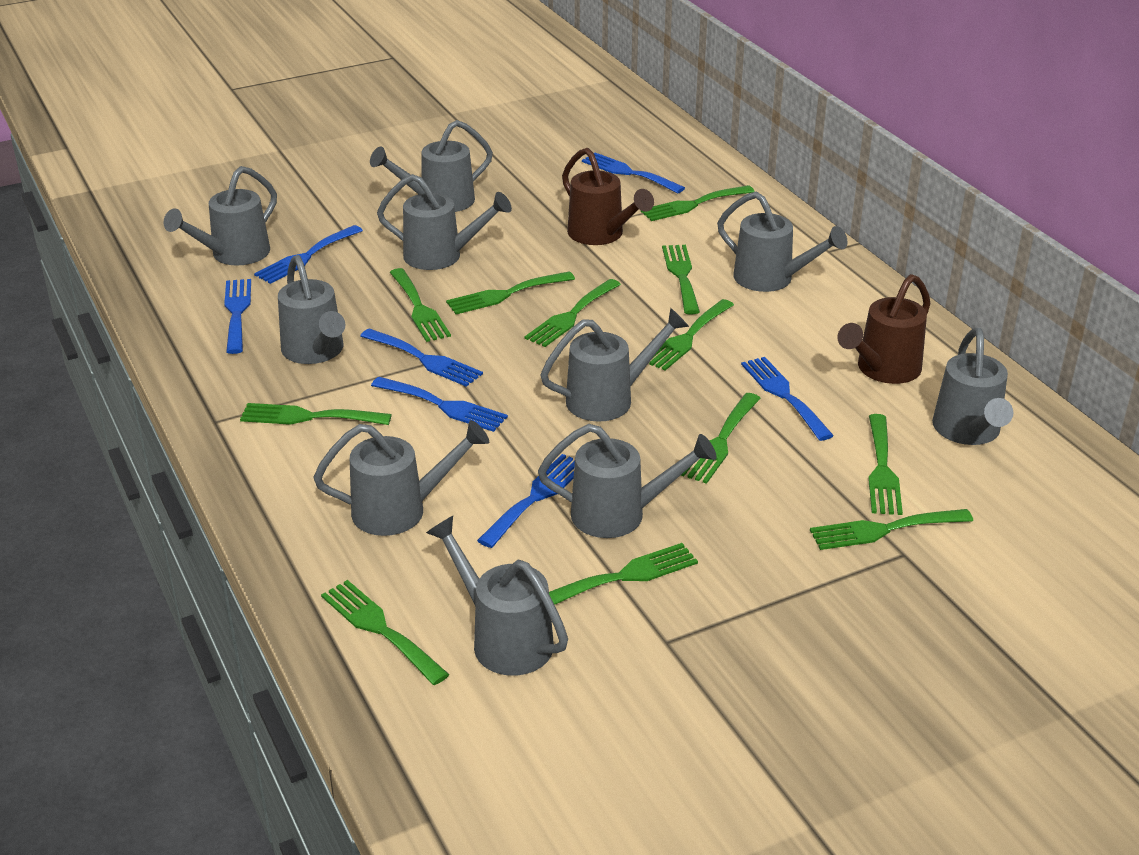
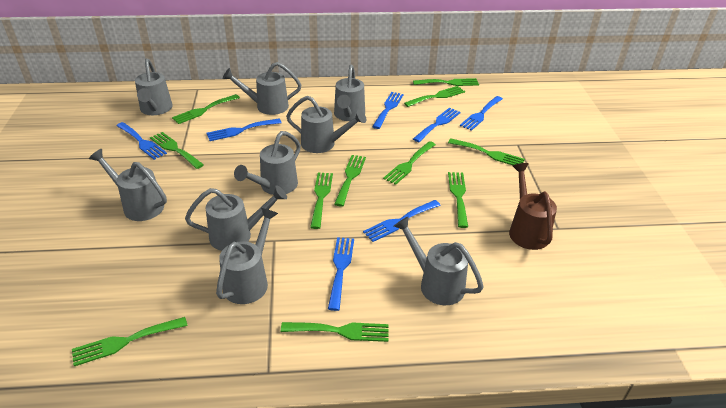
brown watering can: [562,148,654,245] [837,274,930,384] = 2 -> [509,163,557,250] = 1
green fork: [240,403,392,425] [321,580,449,685] [390,268,451,342] [446,272,575,314] [525,279,621,347] [549,543,698,605] [641,185,755,221] [649,299,734,371] [662,245,700,315] [681,393,761,484] [810,509,973,550] [868,414,903,515] = 12 -> [72,317,188,366] [150,132,204,169] [172,94,240,124] [281,322,389,342] [310,173,333,229] [334,155,366,206] [383,141,436,185] [404,86,465,107] [413,78,479,86] [448,138,525,165] [448,172,468,228] = 11
grey watering can: [163,166,277,266] [278,255,346,364] [314,420,489,536] [370,120,493,212] [377,174,512,270] [426,516,568,676] [538,424,717,538] [540,308,689,422] [717,191,848,292] [932,328,1014,445] = 10 -> [89,149,167,221] [135,58,173,115] [185,185,287,251] [216,208,278,304] [223,62,301,115] [234,131,301,195] [286,96,366,153] [334,65,365,121] [394,217,484,305] = 9

